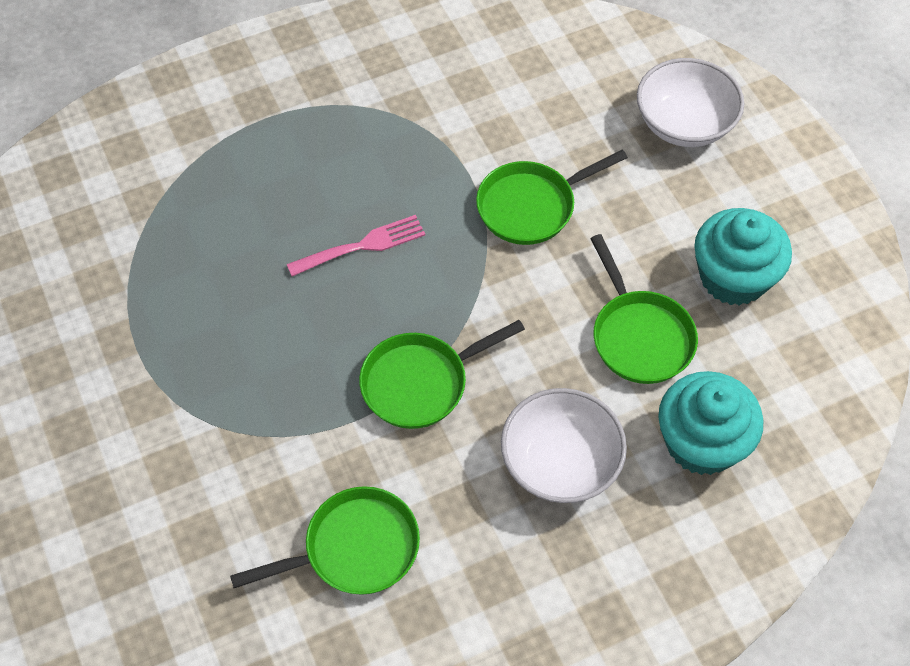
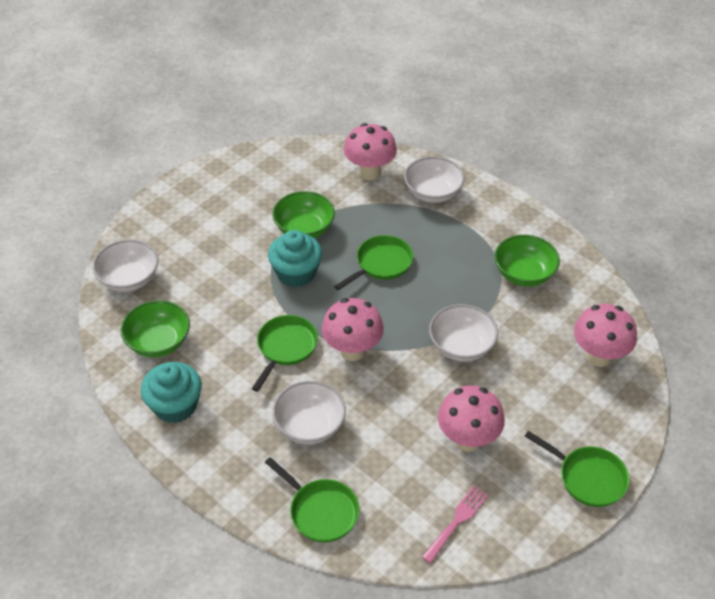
green bowl: none = 0 -> [120,300,190,357] [273,191,335,238] [495,235,560,287] = 3
pink mushroom: none = 0 -> [322,298,384,361] [344,123,397,180] [438,386,505,452] [574,304,637,367] = 4
white bowl: [501,388,627,503] [637,58,744,147] = 2 -> [92,240,158,292] [272,381,346,444] [404,157,465,203] [429,304,498,362] = 4

